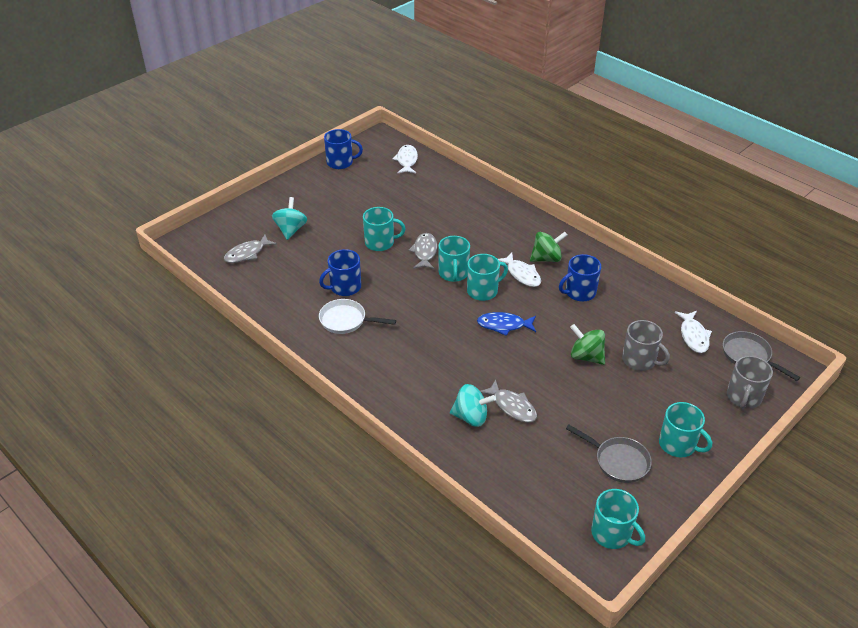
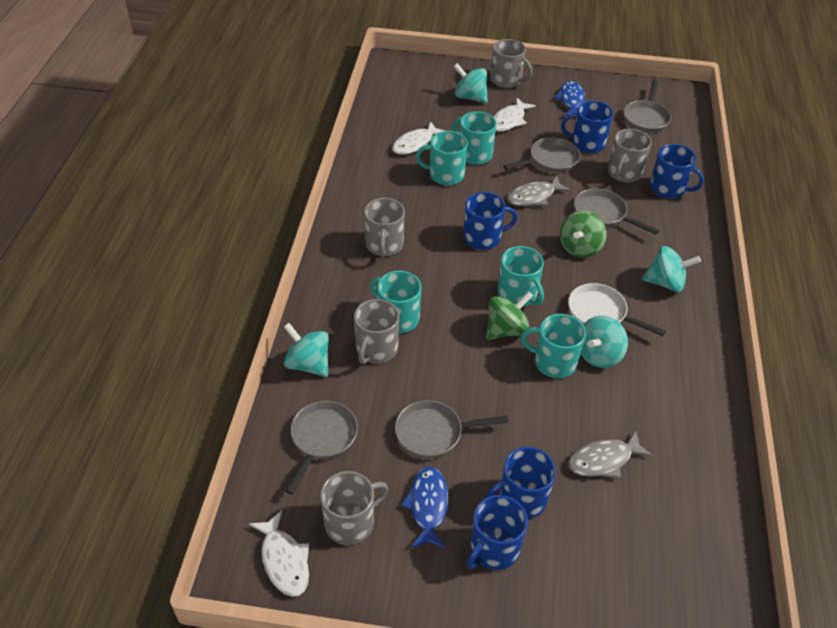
blue fish: [477,312,536,336] = 1 -> [401,466,449,549] [554,81,585,117] = 2
blue mug: [319,249,361,296] [324,129,363,169] [559,254,601,302] = 3 -> [463,192,518,250] [467,495,528,570] [486,447,556,519] [561,101,613,153] [650,144,704,199] = 5
grey fish: [224,235,277,263] [408,233,437,269] [480,379,537,422] = 3 -> [507,176,571,206] [568,431,653,478] = 2
grey mug: [622,320,670,371] [727,356,773,409] = 2 -> [320,471,389,545] [354,299,399,364] [364,198,405,257] [490,39,533,88] [608,129,652,183] = 5
grey pan: [566,425,652,483] [723,331,800,381] = 2 -> [285,401,358,495] [395,400,509,459] [503,137,581,173] [574,188,659,234] [624,80,671,133] = 5
turquoise spinning top: [272,197,307,240] [450,384,496,427] = 2 -> [284,323,329,377] [453,63,488,103] [581,316,628,368] [642,246,701,292] = 4

